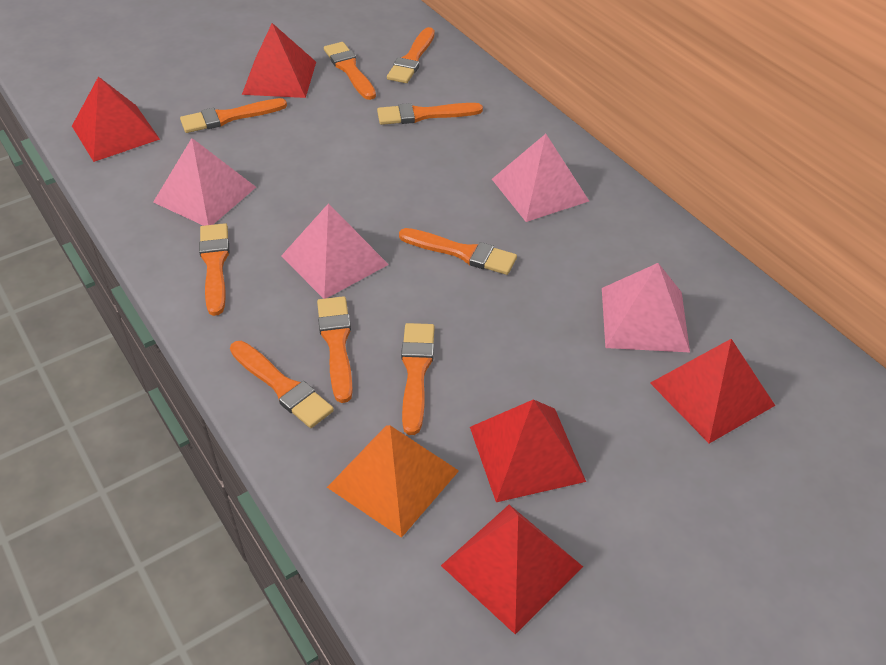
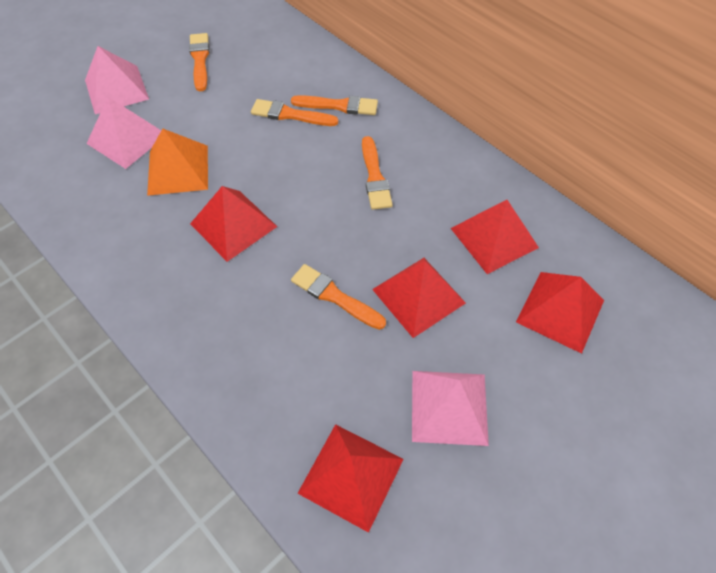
orange brush: [180,98,287,133] [199,223,229,316] [230,341,334,428] [317,296,353,403] [324,42,376,100] [377,103,483,125] [387,27,435,83] [399,228,517,275] [401,323,435,435] = 9 -> [189,33,209,91] [251,99,338,126] [291,95,378,115] [291,264,386,330] [362,136,393,210] = 5
pink pyramid: [153,138,256,226] [281,203,389,299] [492,134,589,222] [602,263,690,352] = 4 -> [85,46,149,114] [86,97,161,169] [412,371,489,446] = 3

